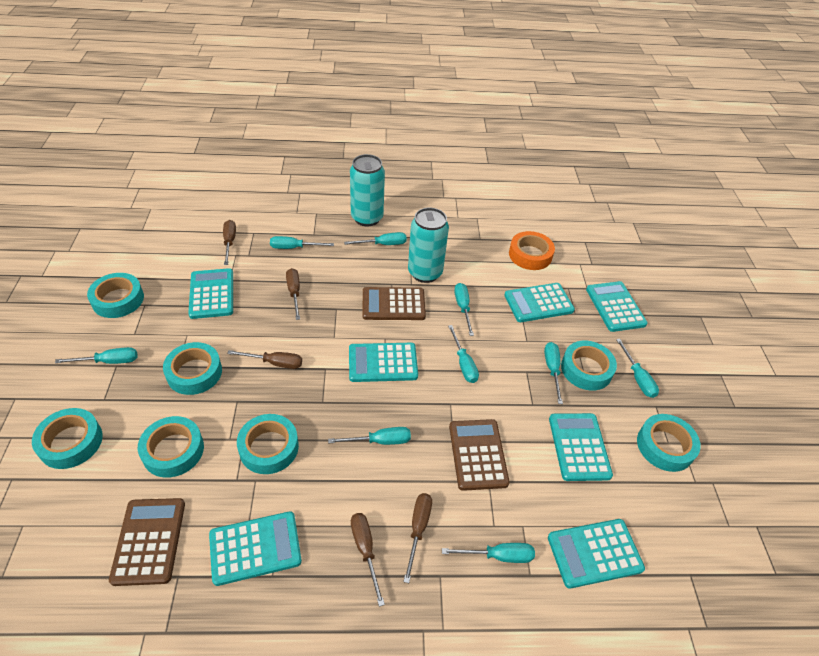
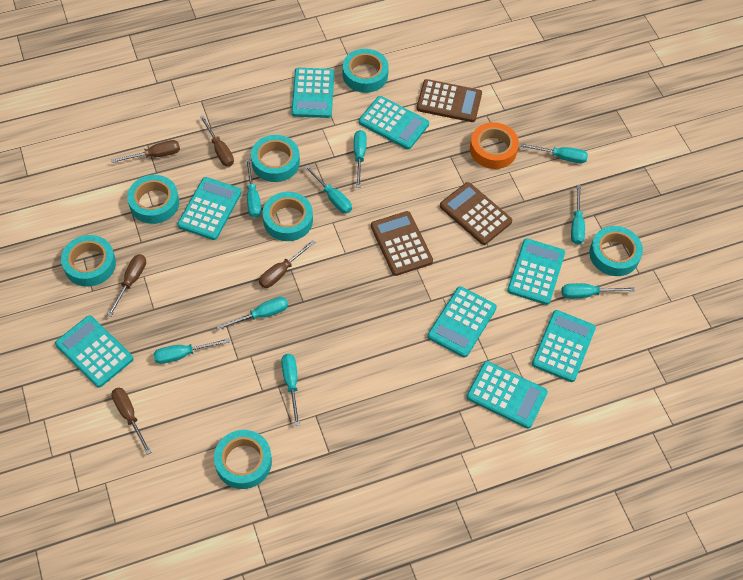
turquoise calculator: [188,268,233,319] [209,511,302,586] [349,343,418,382] [504,283,575,322] [548,519,645,589] [549,413,613,481] [586,281,648,332] = 7 -> [55,315,133,388] [177,177,242,240] [291,68,334,118] [359,96,429,150] [427,286,497,357] [467,361,548,429] [507,238,565,305] [532,310,596,382] = 8
turquoise can: [350,154,385,227] [408,208,449,283] = 2 -> none = 0

